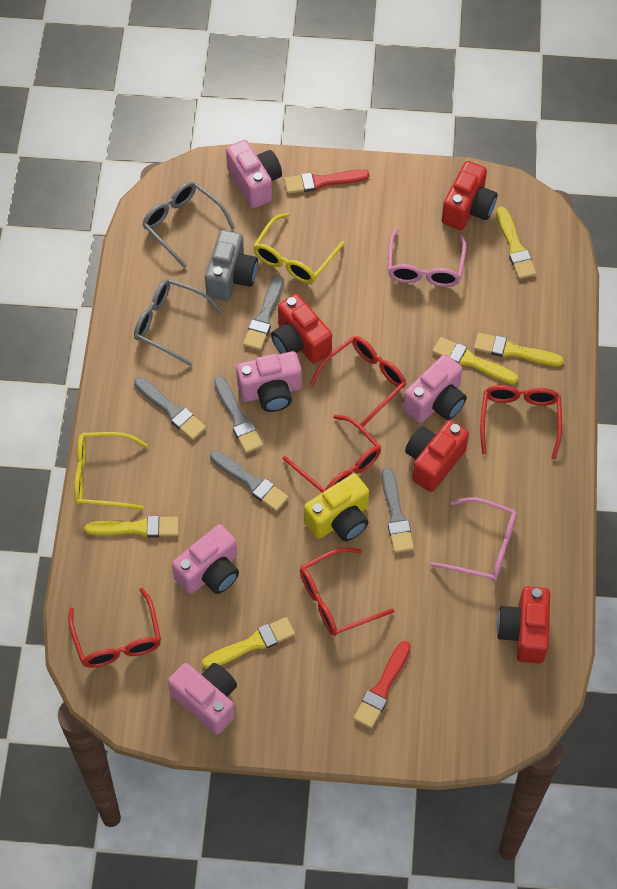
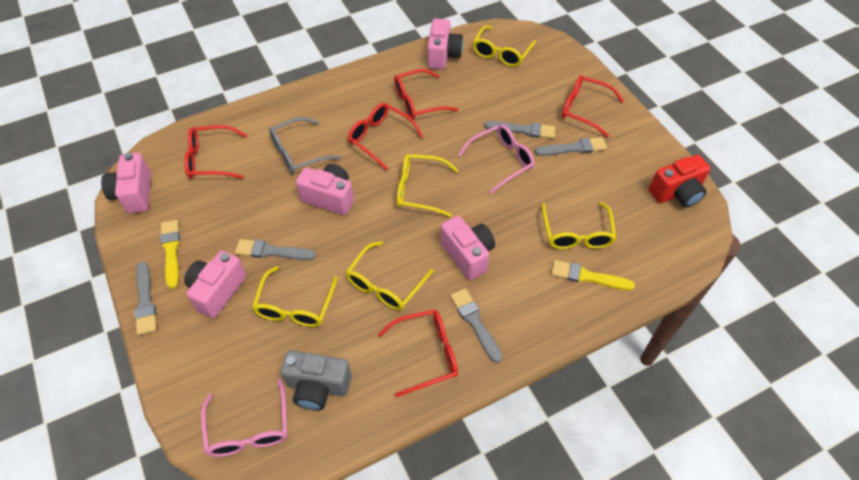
grey glasses: [134,279,223,366] [142,182,235,268] = 2 -> [269,117,341,174] = 1
red brush: [284,169,369,194] [353,641,411,728] = 2 -> none = 0
red camera: [271,294,332,364] [405,420,469,492] [442,161,498,230] [497,586,550,663] = 4 -> [649,155,711,207] = 1
yellow brush: [84,516,179,538] [202,617,295,669] [432,337,518,384] [474,333,564,366] [496,206,536,279] = 5 -> [160,220,180,289] [551,260,635,290] = 2
yellow camera: [304,473,369,541] = 1 -> none = 0
yellow glasses: [74,432,148,510] [253,213,345,283] = 2 -> [252,266,338,327] [345,241,434,310] [397,154,458,217] [473,25,536,67] [542,202,616,249] = 5

